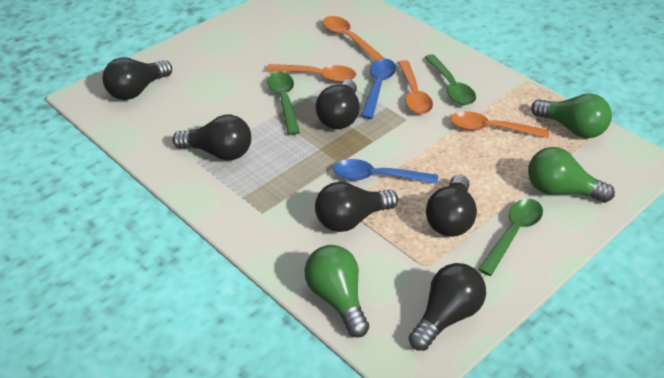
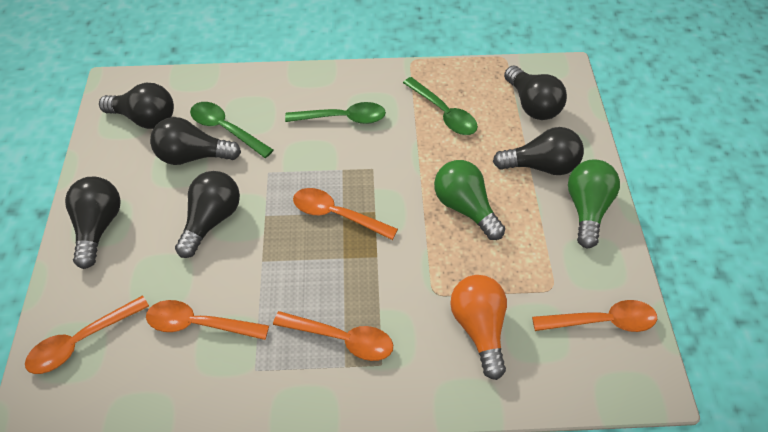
blue spoon: [333,159,438,184] [361,59,396,119] = 2 -> none = 0
green light bulb: [304,245,369,338] [528,147,615,203] [531,93,612,138] = 3 -> [434,160,505,240] [568,159,620,248] = 2
orange light bulb: none = 0 -> [450,275,507,380] = 1
orange spoon: [266,64,356,82] [323,16,384,61] [398,60,433,114] [450,111,549,138] = 4 -> [25,295,149,374] [146,300,269,340] [273,311,393,361] [293,188,398,240] [532,300,657,332] = 5

